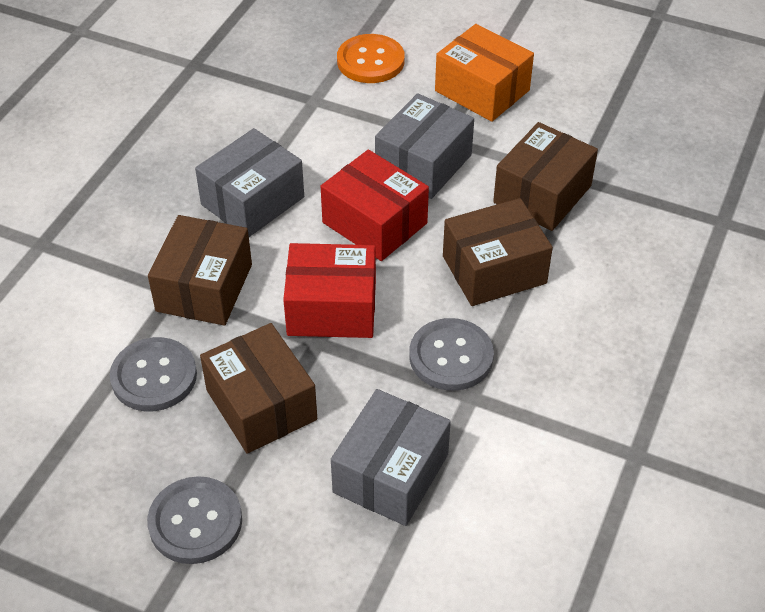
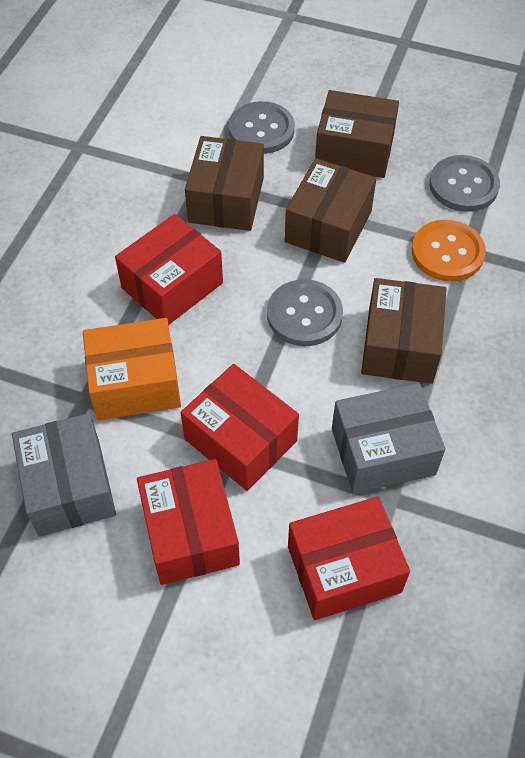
grey box: [195,128,304,237] [331,389,451,526] [375,93,474,199] = 3 -> [12,413,116,537] [332,383,445,494] = 2
red box: [283,243,376,338] [321,150,429,261] = 2 -> [115,214,223,325] [137,459,240,585] [181,364,299,491] [288,496,410,620] = 4

